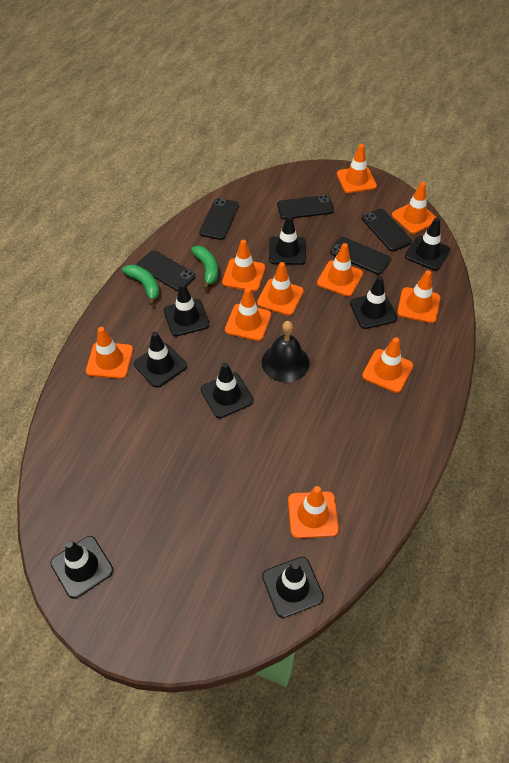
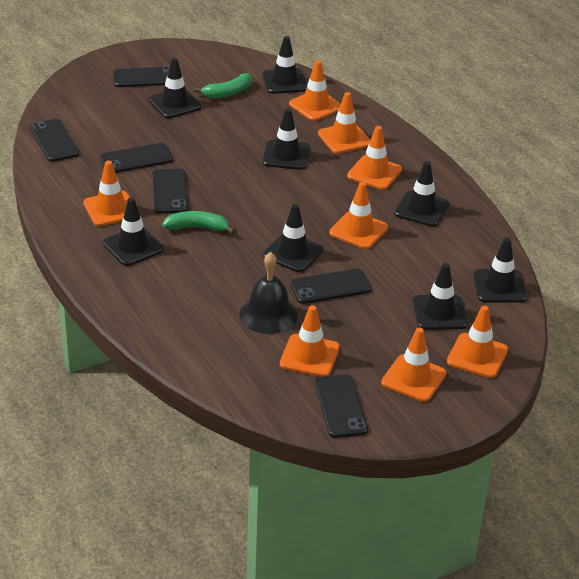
black phone: [137,250,196,291] [199,198,239,240] [277,195,334,220] [330,237,391,275] [362,209,412,251] = 5 -> [30,119,79,162] [100,143,173,173] [113,66,170,87] [153,169,188,214] [290,269,371,304] [315,374,368,438] = 6
orange traffic cone: [86,327,133,379] [222,240,265,292] [225,288,271,341] [257,262,304,316] [288,486,339,538] [317,243,363,296] [337,144,377,193] [362,337,413,393] [392,182,437,234] [397,270,440,323] = 10 -> [83,161,130,226] [280,305,340,377] [289,60,341,121] [318,92,370,154] [329,182,388,249] [347,126,402,190] [381,328,446,402] [447,306,508,378] = 8

